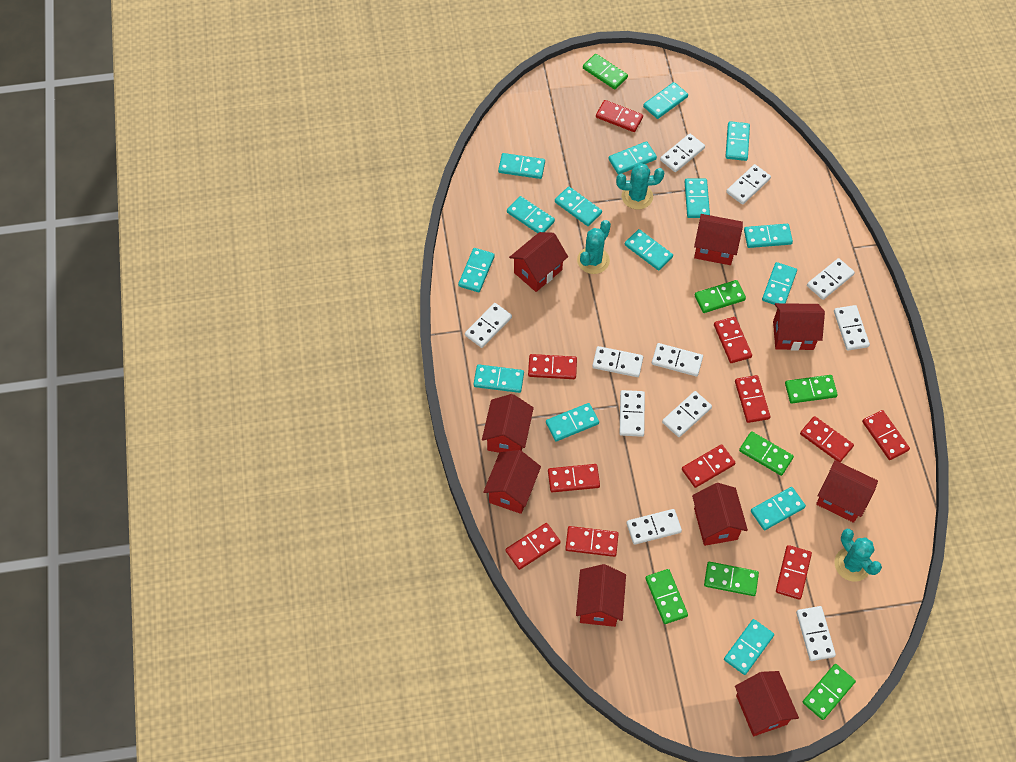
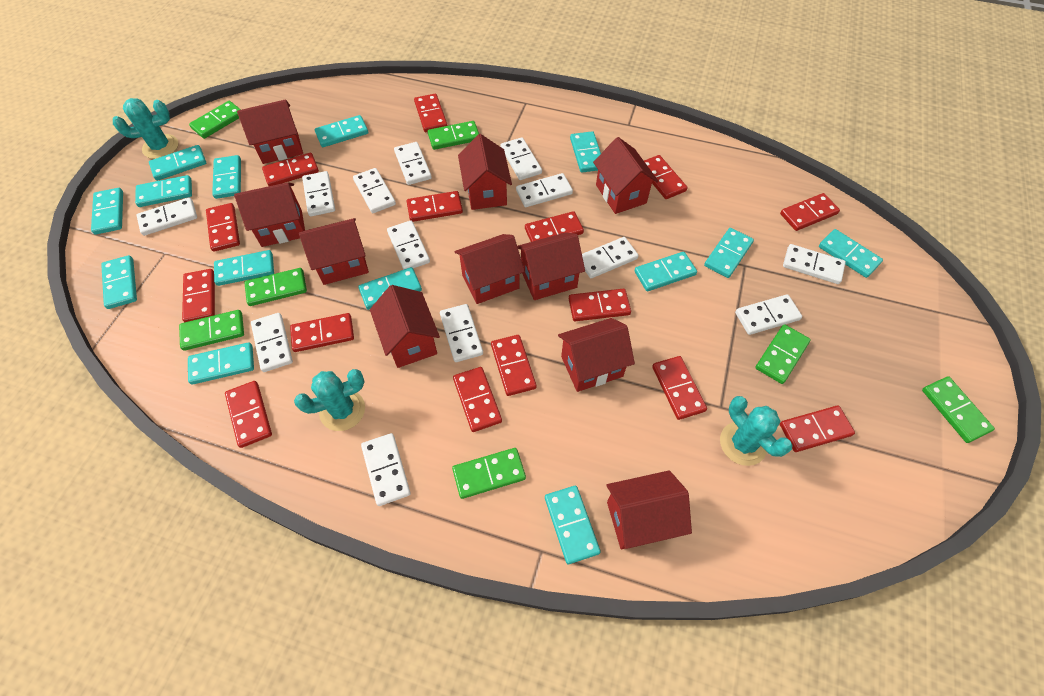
red domino: [505,523,561,570] [528,354,577,379] [548,464,600,492] [565,526,619,557] [596,100,643,132] [682,444,735,488] [714,317,752,363] [735,375,770,423] [776,545,812,600] [800,416,854,462] [862,410,910,460] = 11 -> [182,269,215,322] [206,203,240,252] [225,381,272,448] [262,153,319,186] [290,313,354,352] [407,191,463,222] [414,94,447,132] [453,367,502,432] [491,335,536,396] [525,211,584,242] [569,289,631,321] [644,155,687,199] [652,356,707,420] [780,193,840,231] [780,405,855,452] = 15
red house: [482,394,534,453] [483,450,541,514] [509,232,568,292] [576,564,626,627] [692,483,748,546] [694,214,743,265] [735,671,799,736] [773,303,825,351] [816,460,878,523] = 9 -> [234,182,305,247] [237,100,303,164] [299,218,369,285] [370,285,440,368] [454,234,525,304] [458,134,512,210] [517,232,585,300] [558,318,635,392] [593,137,658,214] [606,470,692,549] = 10
turquoise domino: [458,248,495,292] [474,364,524,393] [498,153,545,179] [507,196,555,233] [546,403,599,441] [555,187,602,226] [608,141,657,174] [625,229,673,271] [643,82,688,119] [685,179,710,218] [724,619,774,675] [725,121,750,161] [744,224,793,248] [751,487,806,530] [762,262,797,305] = 15 -> [91,188,123,235] [101,255,137,309] [135,175,192,207] [149,145,206,181] [188,342,254,385] [212,155,241,199] [214,250,274,286] [315,115,368,147] [358,267,422,310] [545,486,601,564] [570,131,601,173] [634,252,697,291] [704,228,754,278] [819,229,883,278] = 14
white domino: [465,303,512,348] [592,346,643,377] [620,390,645,437] [627,509,682,545] [652,343,703,376] [660,133,705,172] [662,391,712,437] [726,164,771,205] [796,606,836,661] [807,258,855,300] [834,305,870,350] = 11 -> [137,197,197,236] [251,313,293,372] [302,171,335,217] [353,168,396,213] [361,433,411,506] [387,221,430,270] [394,142,432,185] [440,304,483,362] [501,137,542,180] [516,173,573,207] [582,237,639,278] [735,294,802,335] [783,244,846,284] = 13

